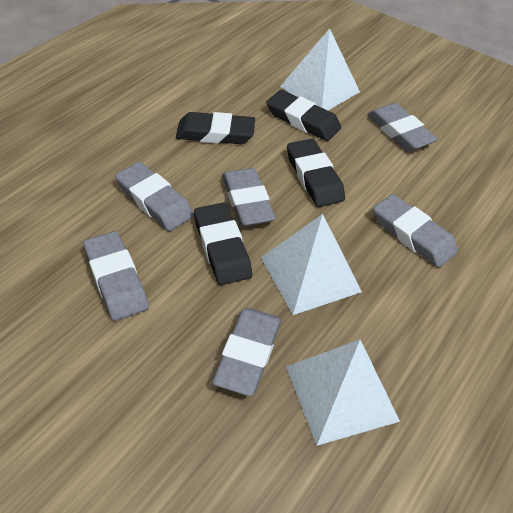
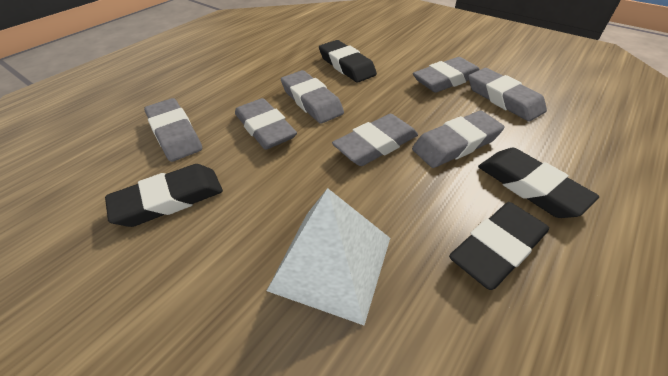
grey eraser: [83,231,149,321] [115,162,194,231] [212,308,281,396] [222,168,276,227] [367,103,438,151] [373,194,458,268] = 6 -> [144,98,202,162] [235,98,297,150] [281,70,344,124] [332,114,418,166] [412,111,505,168] [413,57,480,93] [468,68,547,121] = 7
white pyramid: [261,214,362,315] [280,28,360,110] [286,339,400,446] = 3 -> [267,188,390,325] = 1

